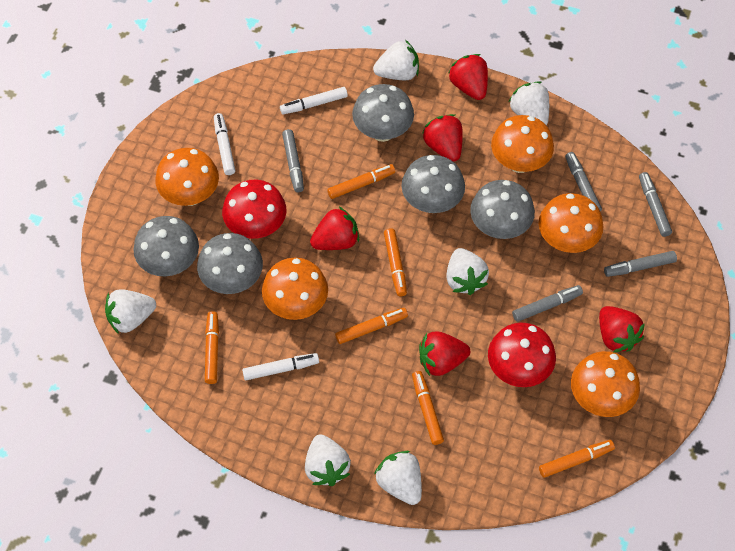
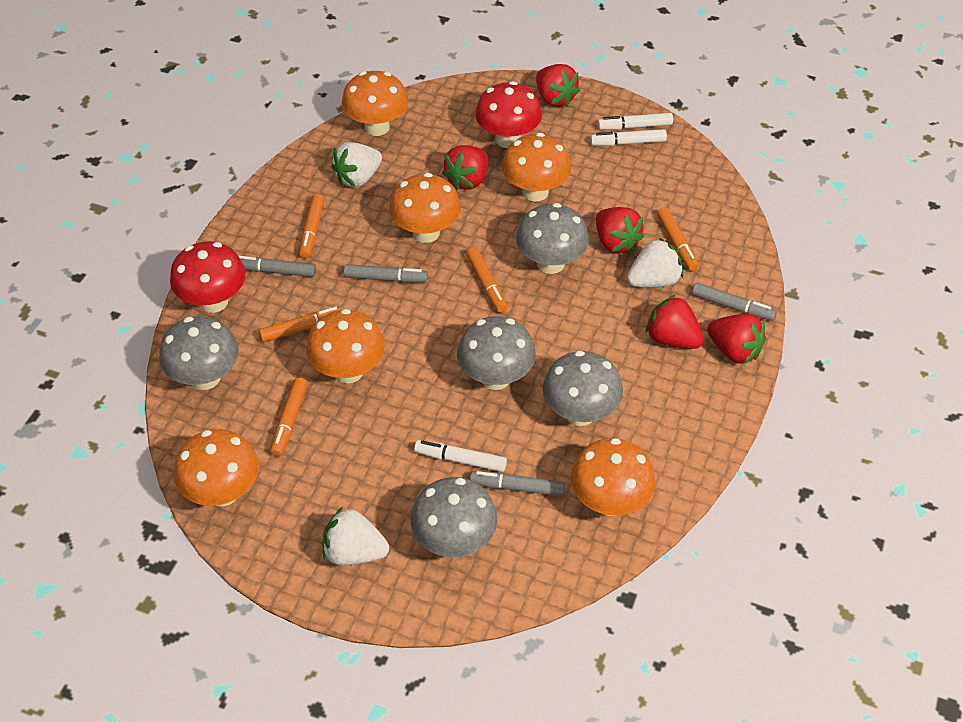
grey marker: [282,129,304,192] [512,285,583,322] [565,152,602,212] [604,251,677,277] [639,172,672,237] = 5 -> [238,256,316,277] [344,264,428,282] [470,471,565,496] [692,283,776,321] = 4
orange marker: [205,311,219,384] [327,164,395,199] [335,308,408,344] [384,228,407,296] [412,371,444,445] [539,440,615,478] = 6 -> [259,307,343,342] [270,377,308,457] [299,194,324,259] [466,247,508,313] [657,207,699,271] = 5
orange mushroom: [155,148,219,206] [262,258,328,320] [491,115,554,173] [539,193,603,253] [571,351,640,417] = 5 -> [174,429,259,507] [306,309,385,383] [342,71,408,136] [389,173,461,243] [502,133,571,202] [570,438,656,516] = 6
white strawberry: [105,289,156,334] [305,434,351,486] [373,40,419,80] [374,451,422,505] [446,248,489,295] [509,81,549,125] = 6 -> [323,507,389,565] [332,142,382,187] [627,238,683,287] = 3

